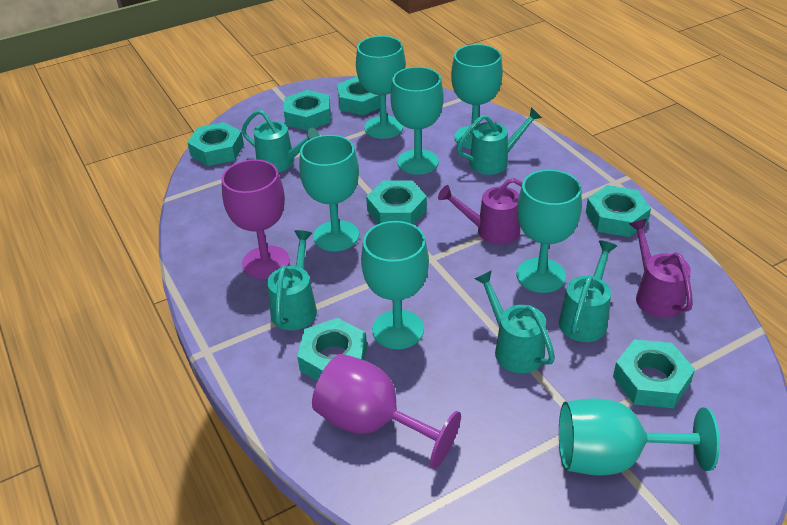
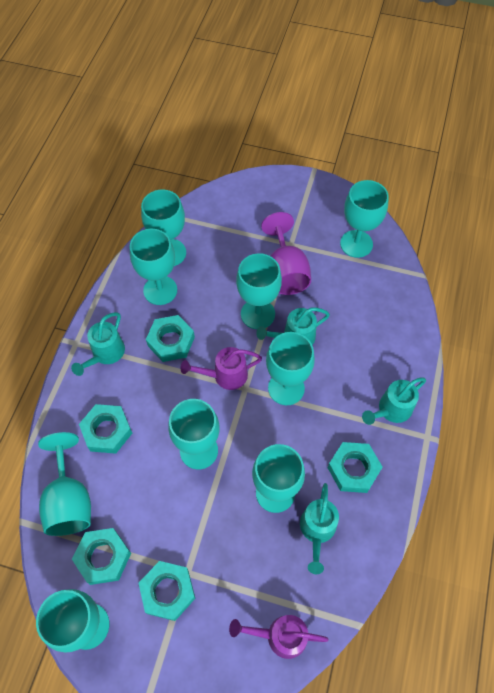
purple goblet: [222,159,290,279] [312,354,461,469] = 2 -> [261,212,311,295] = 1
turquoise goblet: [299,135,359,251] [356,36,406,139] [361,221,429,349] [390,67,444,175] [451,44,503,149] [517,170,582,293] [559,399,720,475] = 7 -> [36,589,109,653] [38,432,91,536] [130,229,177,305] [141,190,186,266] [168,399,220,470] [236,253,282,329] [252,444,305,513] [266,332,315,405] [340,180,389,258] = 9
turquoise nut: [187,122,244,166] [284,90,331,131] [297,318,367,381] [337,76,380,115] [366,181,427,225] [586,185,651,237] [613,339,695,408] = 7 -> [72,528,131,585] [79,404,132,454] [139,561,196,621] [146,315,195,362] [328,442,382,493] = 5
turquoise watering can: [242,109,320,172] [267,230,317,330] [457,107,542,175] [474,270,555,373] [559,240,617,342] = 5 -> [71,312,125,376] [256,307,330,345] [300,483,339,574] [362,377,426,425] = 4

